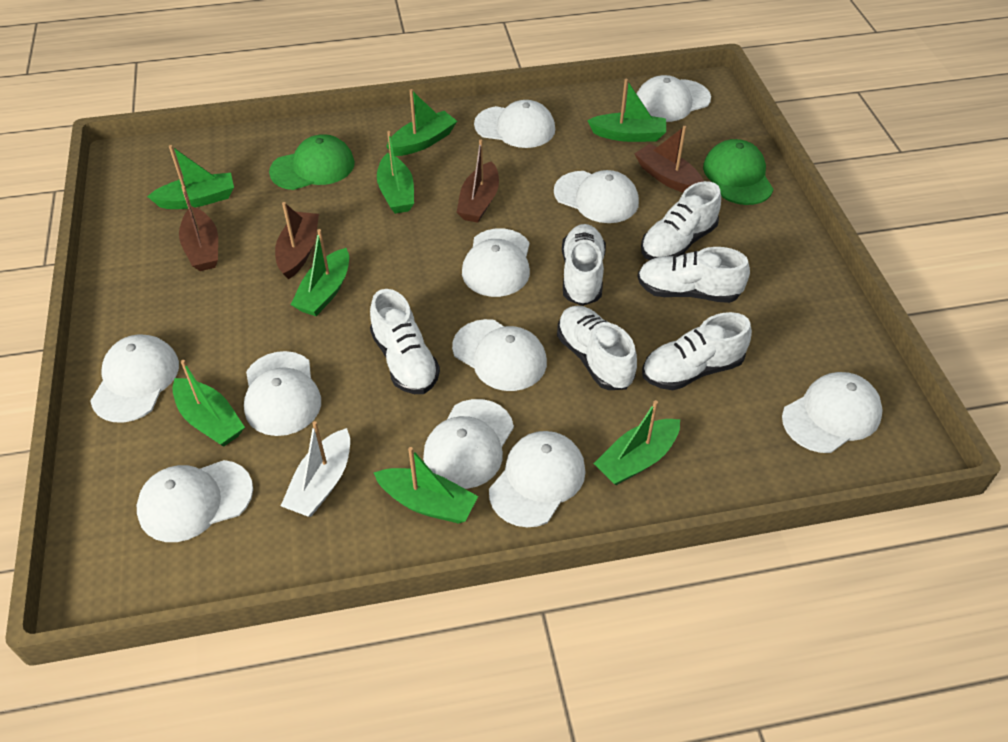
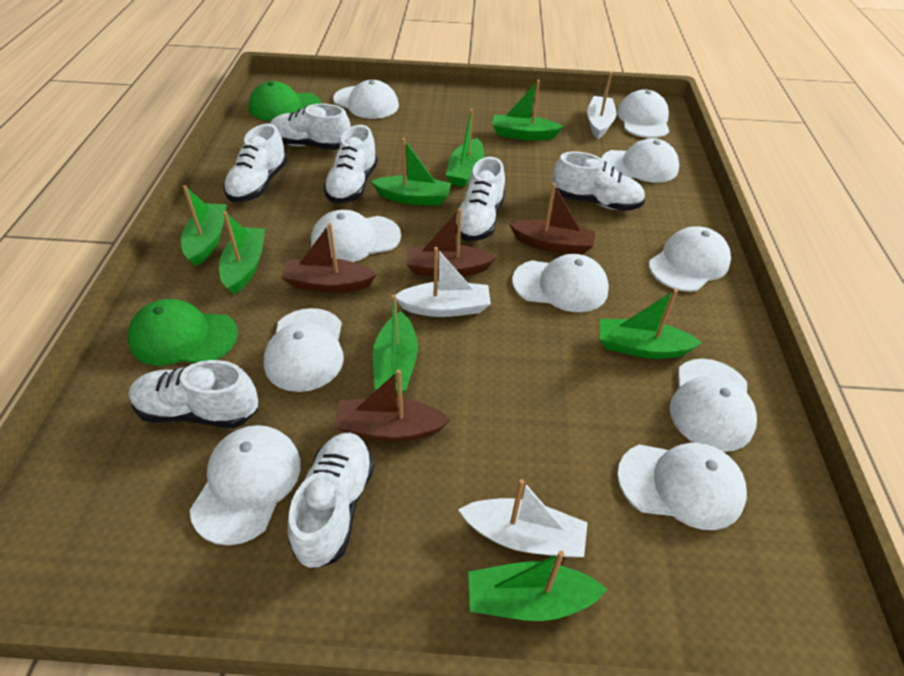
white boat: [281,421,350,517] = 1 -> [396,247,491,317] [458,479,588,557] [587,72,616,139] = 3
white cap: [90,335,179,423] [137,460,253,542] [244,351,321,436] [423,399,514,489] [452,319,547,391] [462,228,530,297] [474,100,555,148] [489,431,586,527] [554,170,639,223] [637,75,711,122] [782,372,883,453] = 11 -> [190,425,301,545] [264,308,344,392] [311,210,401,262] [333,80,399,119] [512,254,609,312] [602,138,679,183] [617,89,669,138] [617,443,747,530] [649,226,731,292] [670,359,757,452] = 10
white shoe: [370,289,440,394] [557,306,637,390] [562,224,606,306] [638,247,750,303] [641,181,721,260] [642,312,752,390] = 6 -> [129,360,258,428] [223,124,287,202] [270,104,351,150] [288,433,374,569] [323,125,378,204] [456,157,505,241] [553,152,645,211] = 7

